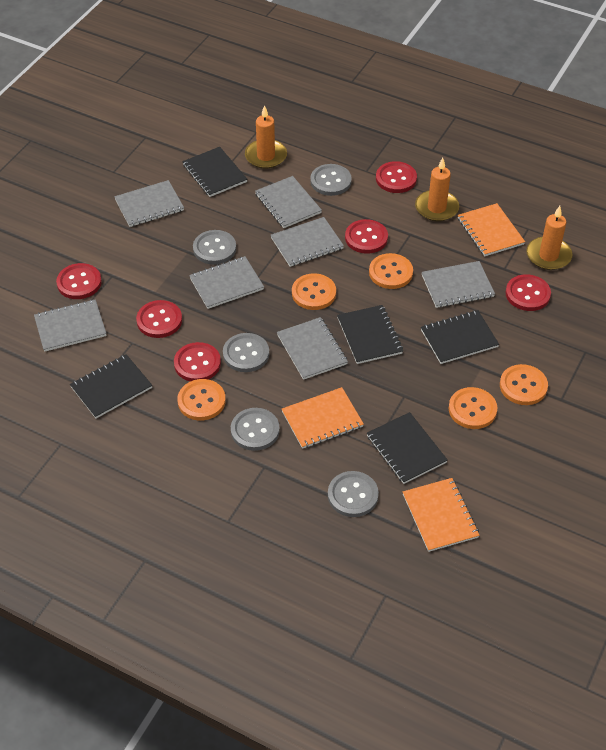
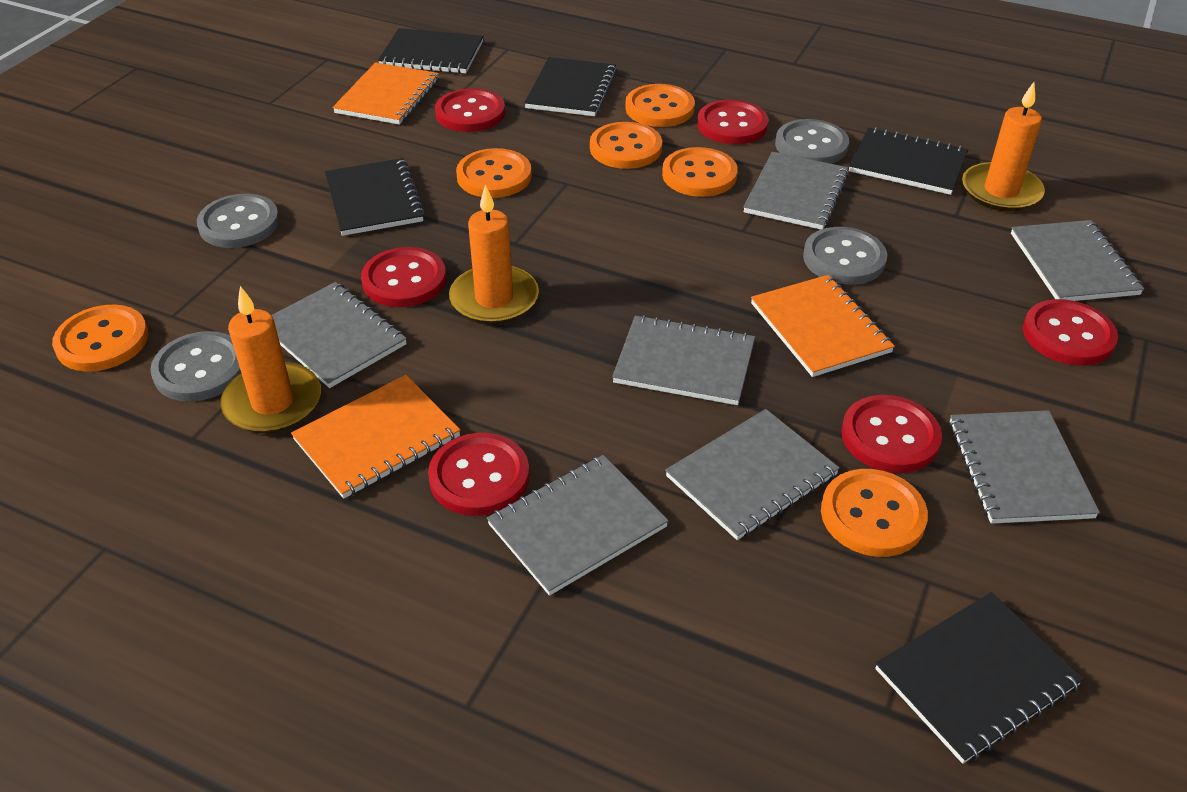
grey button: [193,230,236,265] [223,333,269,372] [231,408,280,451] [310,164,352,196] [328,471,379,517] = 5 -> [150,331,241,402] [197,194,279,248] [775,119,849,164] [803,227,887,285] = 4
orange button: [177,379,226,420] [292,273,336,310] [369,253,413,289] [449,387,498,429] [500,364,548,405] = 5 -> [52,305,148,372] [456,148,532,198] [590,122,662,169] [625,84,695,127] [662,147,738,197] [821,469,928,557] = 6

